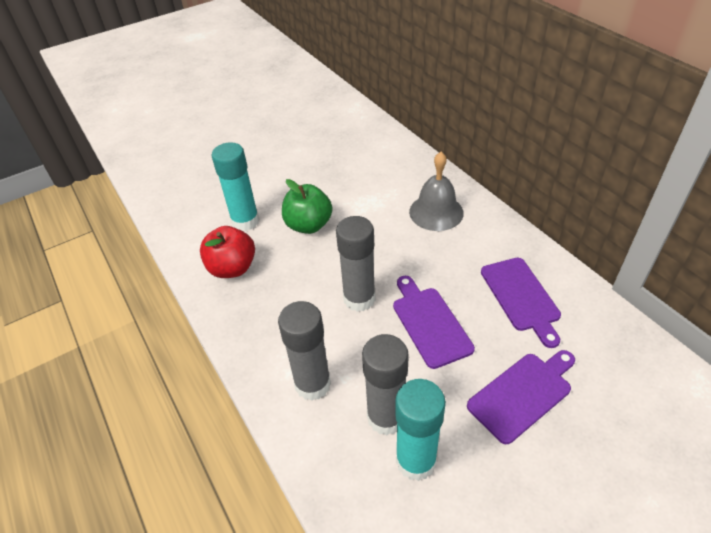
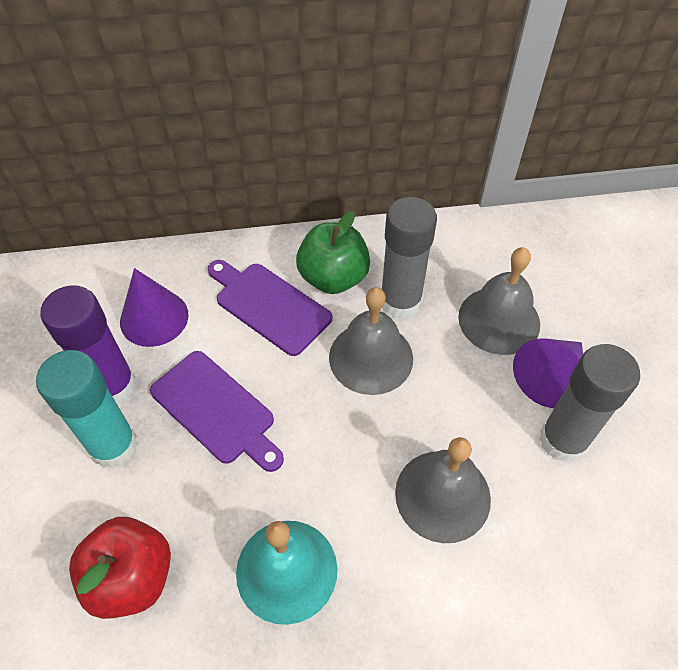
grey bell: [409,152,464,231] = 1 -> [329,287,413,395] [395,437,491,543] [458,247,540,355] = 3
grey glue stick: [278,301,331,401] [336,216,376,312] [362,334,409,435] = 3 -> [381,197,437,319] [539,344,640,463] = 2
purple cone: none = 0 -> [120,268,189,347] [513,339,583,408] = 2
purple cutting board: [393,276,475,369] [467,350,575,444] [481,258,561,348] = 3 -> [150,351,284,472] [207,260,332,356] = 2
purple glue stick: none = 0 -> [40,285,136,404] = 1
turquoise bell: none = 0 -> [236,521,337,625] = 1
turquoise glue stick: [212,142,260,231] [395,379,446,481] = 2 -> [36,350,138,469] = 1

